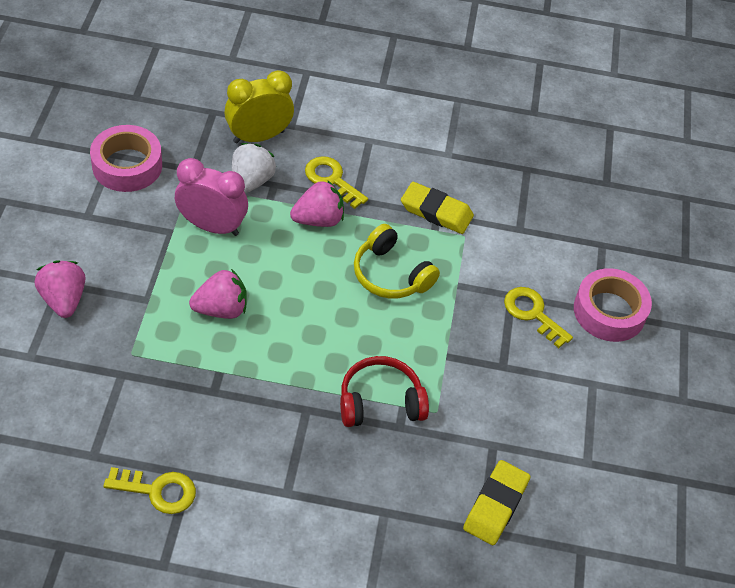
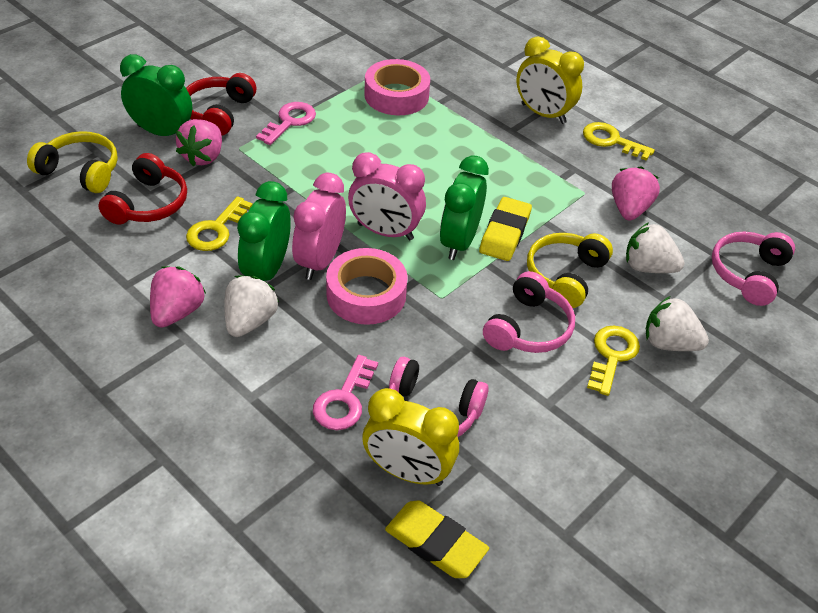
green clock: none = 0 -> [120,54,192,136] [237,181,291,281] [440,155,489,260] = 3
pink clock: [175,158,248,236] = 1 -> [292,173,346,280] [348,152,426,240] = 2
pink headphones: none = 0 -> [389,357,489,437] [483,271,575,353] [712,232,795,306] = 3
pink key: none = 0 -> [256,102,316,145] [313,355,378,430] = 2
red headphones: [340,356,429,427] = 1 -> [98,153,187,225] [186,73,256,136] = 2
white strawberry: [232,143,276,194] = 1 -> [224,276,279,337] [626,222,685,273] [646,296,709,351] = 3
yellow clock: [224,70,294,143] = 1 -> [362,388,459,486] [516,37,584,124] = 2
yellow headphones: [354,224,440,299] = 1 -> [27,131,118,193] [527,233,613,308] = 2

